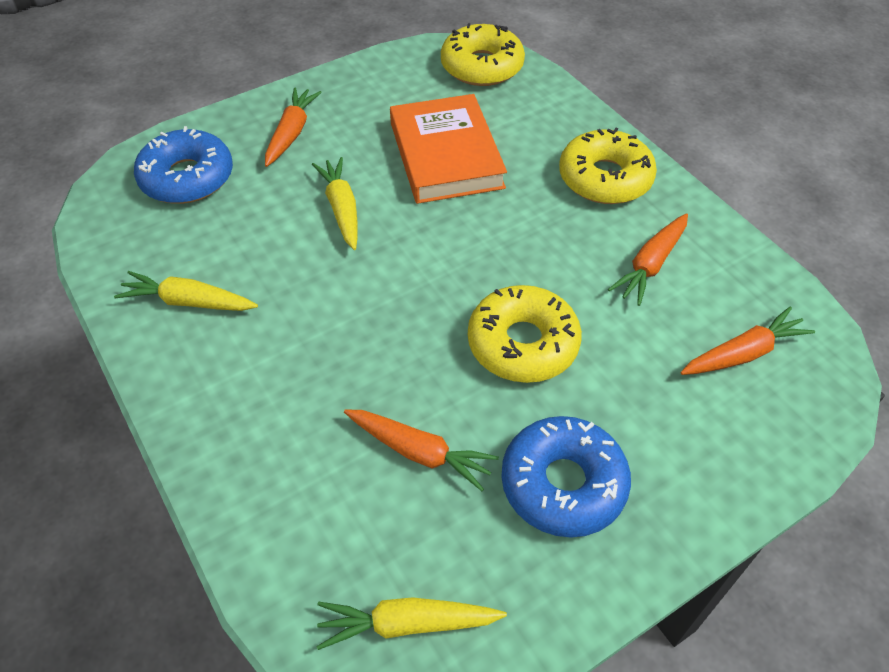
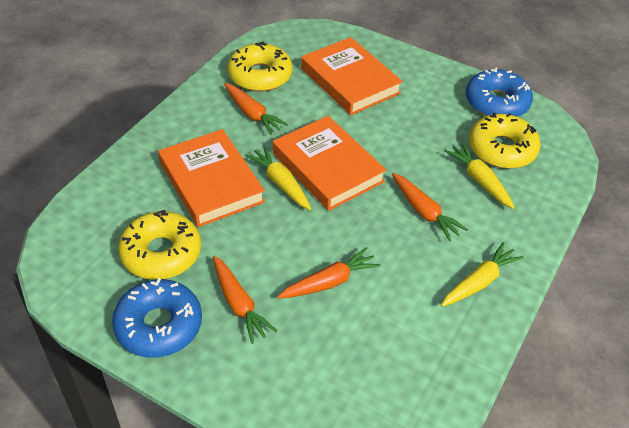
orange book: [390,94,507,204] = 1 -> [158,129,265,227] [273,116,386,211] [301,37,403,115] = 3

